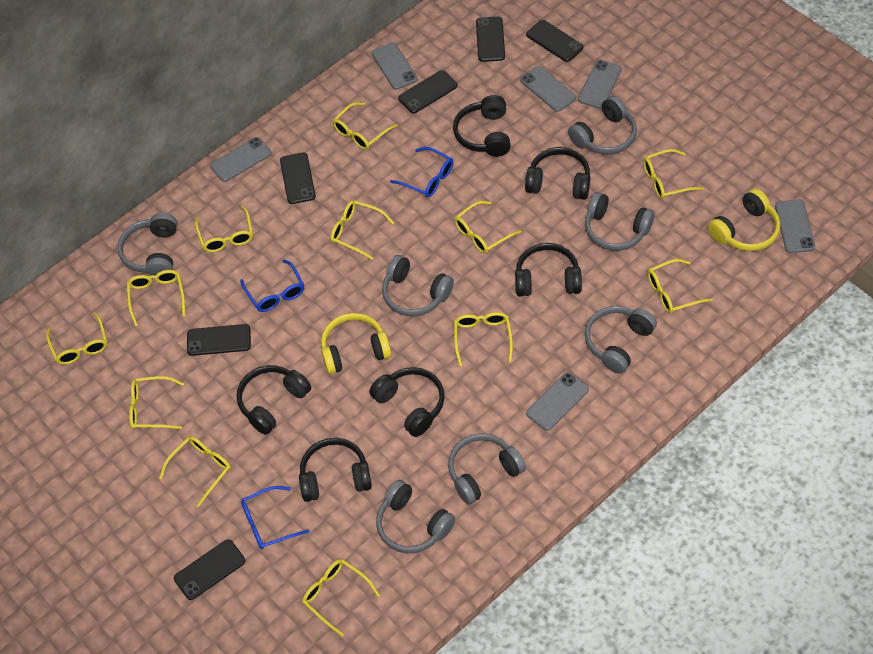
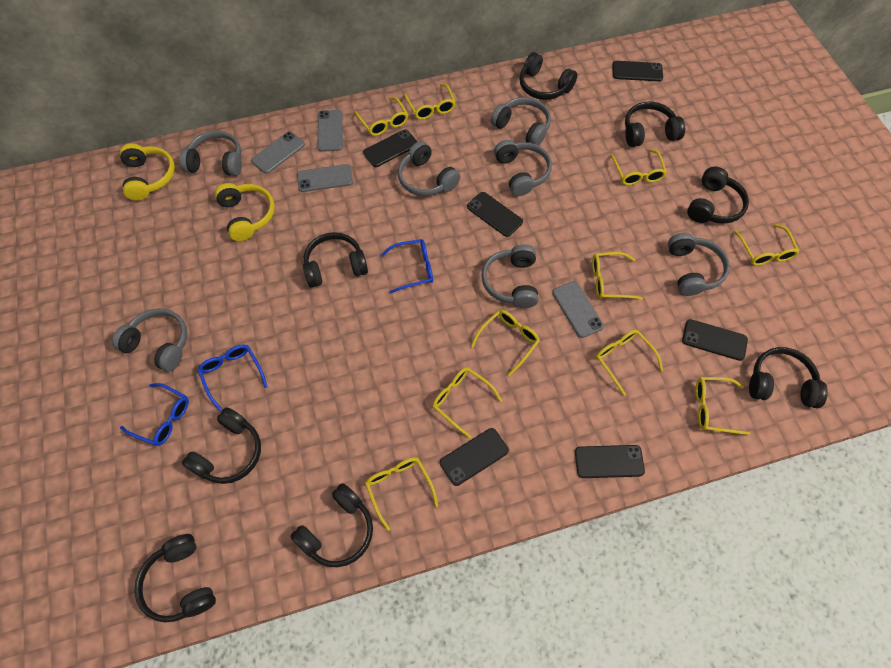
black headphones: [237,365,311,435] [299,438,372,502] [369,367,445,437] [453,95,511,157] [515,243,582,297] [525,147,590,200] = 6 -> [135,534,216,622] [182,407,261,484] [290,483,373,567] [303,232,368,288] [519,52,578,100] [625,102,685,147] [687,167,749,224] [749,347,828,408] = 8
grey phone: [210,137,272,182] [371,42,417,90] [520,66,576,112] [526,372,589,431] [578,60,622,109] [775,200,815,253] = 6 -> [251,131,305,174] [297,164,353,192] [318,110,343,152] [552,281,604,338] = 4
yellow glasses: [46,312,107,365] [127,270,185,326] [129,376,184,429] [159,436,231,507] [195,206,253,252] [302,559,380,637] [330,200,394,260] [332,102,398,150] [454,201,521,254] [454,312,513,367] [643,149,704,199] [648,259,713,314] = 12 -> [354,97,408,136] [365,457,438,531] [404,84,456,120] [432,367,502,438] [471,310,540,376] [592,252,643,300] [596,329,663,396] [610,149,667,185] [695,377,750,435] [734,224,799,266] = 10

